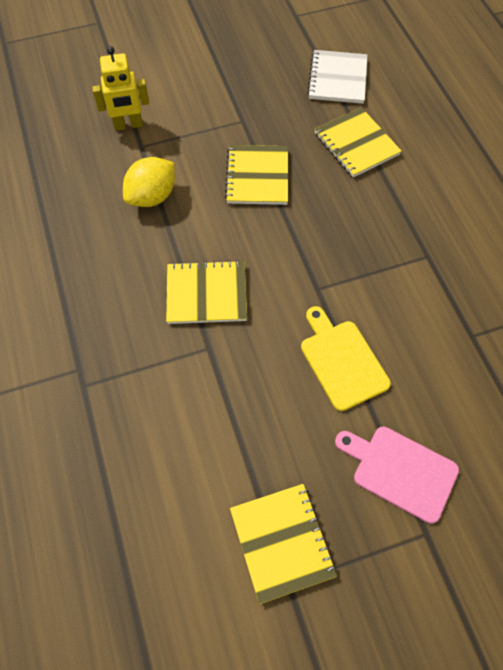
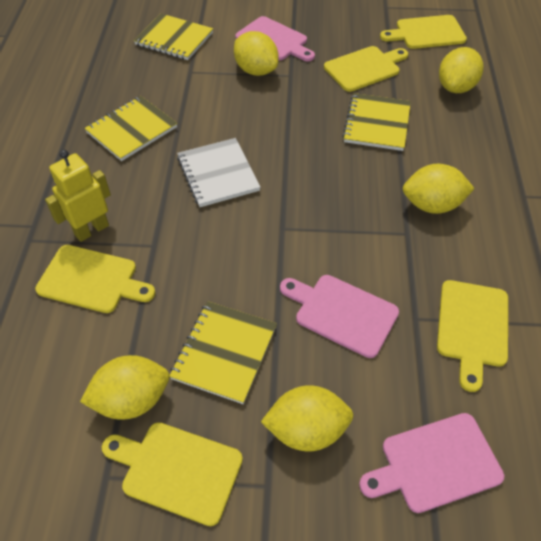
pink cutting board: [335,427,459,524] = 1 -> [235,16,315,62] [280,275,399,358] [359,413,504,513] = 3
yellow cutting board: [301,306,391,411] = 1 -> [35,245,156,313] [102,422,243,526] [324,46,408,92] [380,15,467,49] [437,280,508,392] = 5
yellow lemon: [123,157,175,207] = 1 -> [80,355,169,420] [234,31,279,76] [261,385,354,451] [403,164,475,214] [439,47,483,93] = 5

